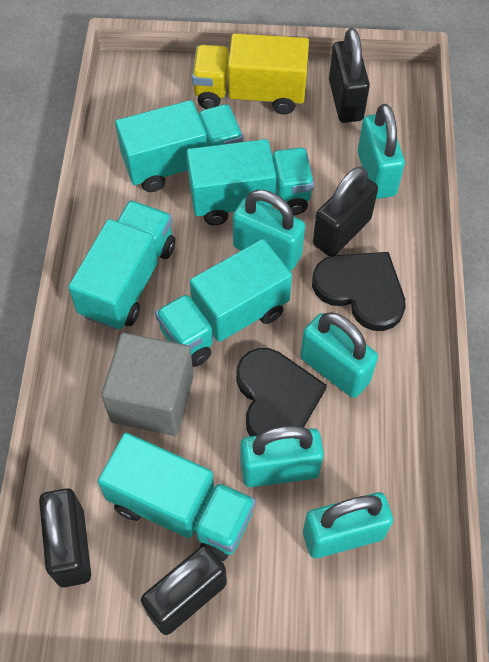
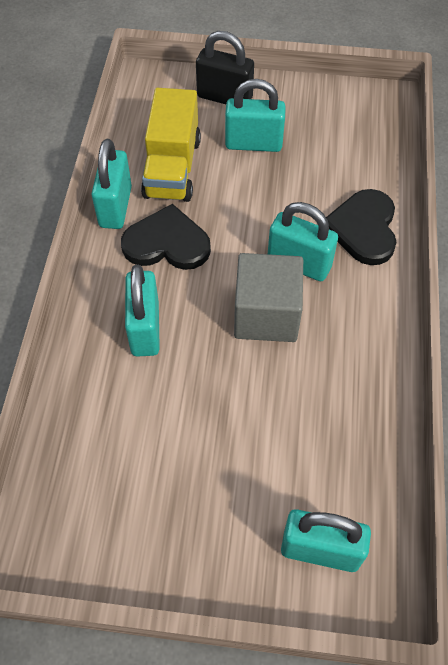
black padlock: [39,488,91,587] [141,545,227,635] [313,167,378,256] [329,28,370,123] = 4 -> [196,31,254,104] = 1
turquoise truck: [68,200,175,330] [98,433,256,561] [115,100,243,192] [155,239,292,367] [186,139,314,225] = 5 -> none = 0

